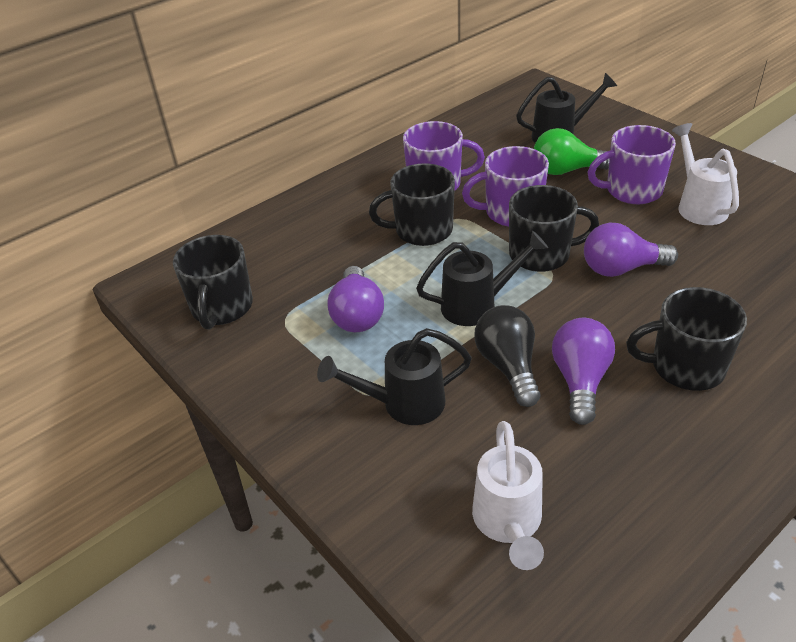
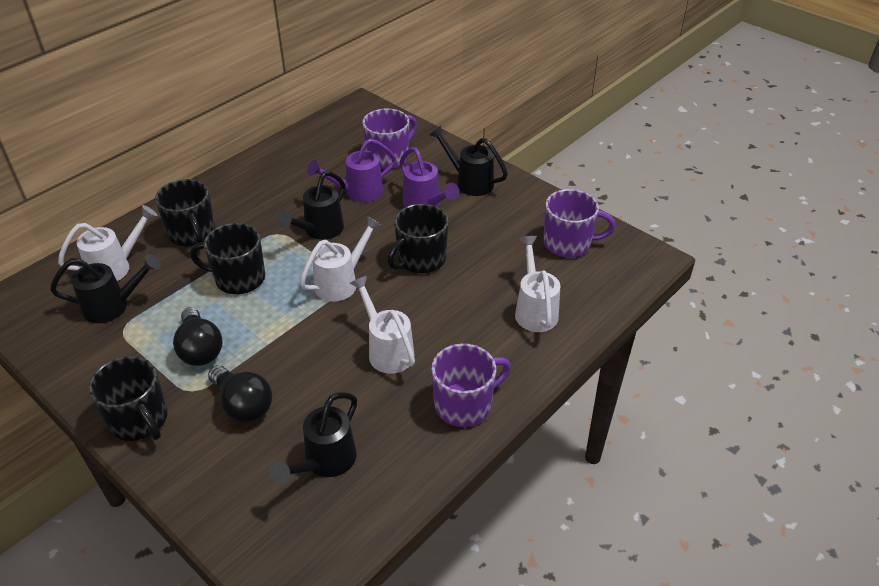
black light bulb: [475,305,540,407] = 1 -> [173,307,223,366] [208,365,272,423] = 2
black watering can: [317,328,472,425] [416,231,548,326] [516,73,617,143] = 3 -> [50,254,161,323] [270,392,357,485] [277,171,346,240] [429,126,508,196] = 4
green light bulb: [534,128,610,175] = 1 -> none = 0
purple light bulb: [328,266,384,332] [552,318,615,425] [584,223,678,277] = 3 -> none = 0
purple watering can: none = 0 -> [307,139,396,202] [400,147,459,207] = 2
white watering can: [472,421,544,570] [672,123,739,225] = 2 -> [58,205,158,281] [300,216,382,301] [350,276,415,374] [515,236,560,332] = 4

